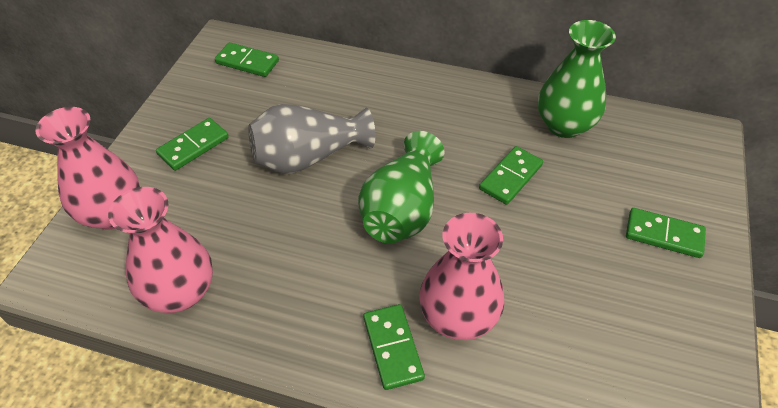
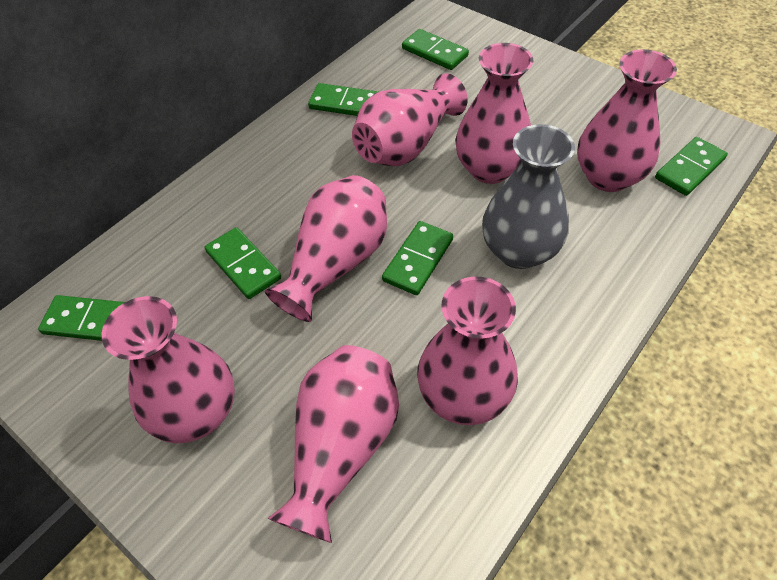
green domino: [156,118,229,171] [215,42,279,77] [363,304,425,390] [479,146,543,205] [626,208,706,258] = 5 -> [38,295,125,341] [205,227,281,299] [308,83,378,116] [382,221,453,295] [402,29,469,70] [655,137,728,196] = 6
green vase: [358,131,444,243] [538,20,616,138] = 2 -> none = 0
pink vase: [35,107,140,229] [108,187,213,313] [419,213,505,340] = 3 -> [102,296,235,443] [265,175,387,322] [267,345,399,543] [352,73,468,166] [417,277,518,425] [455,43,534,184] [577,49,677,192] = 7

